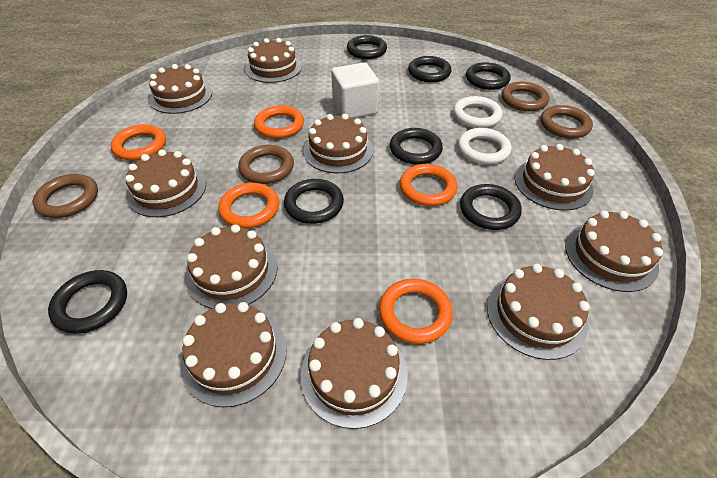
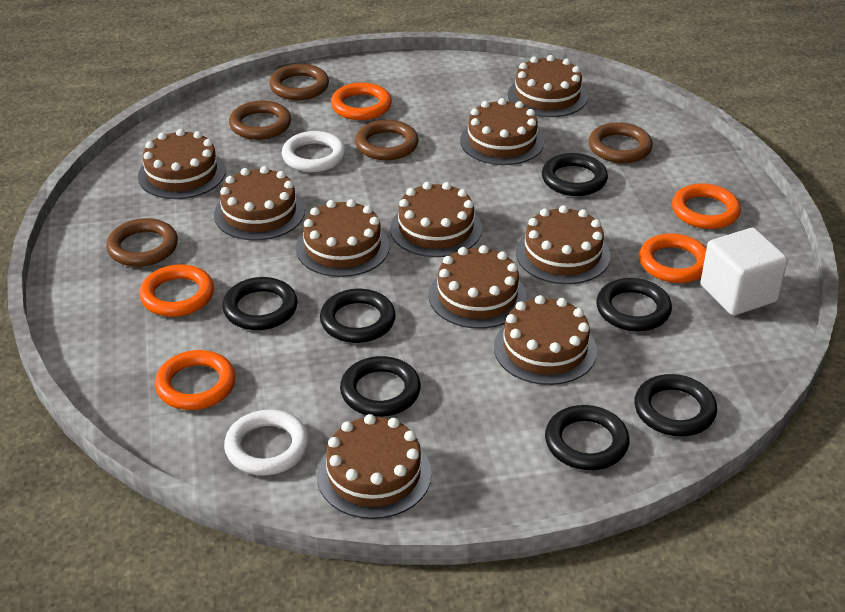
brown ring: [33,174,98,218] [238,145,294,184] [501,81,549,112] [541,105,593,139] = 4 -> [106,218,178,267] [229,101,291,140] [269,64,329,100] [355,120,418,160] [588,122,653,163] = 5

